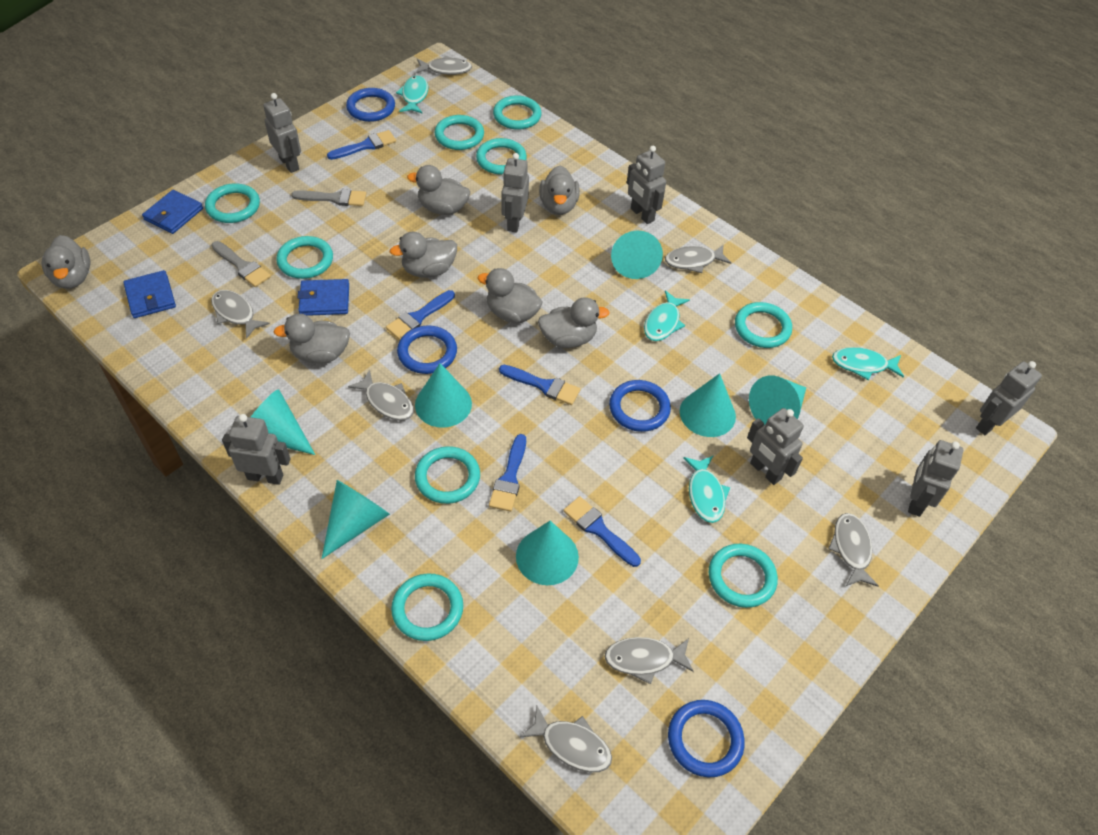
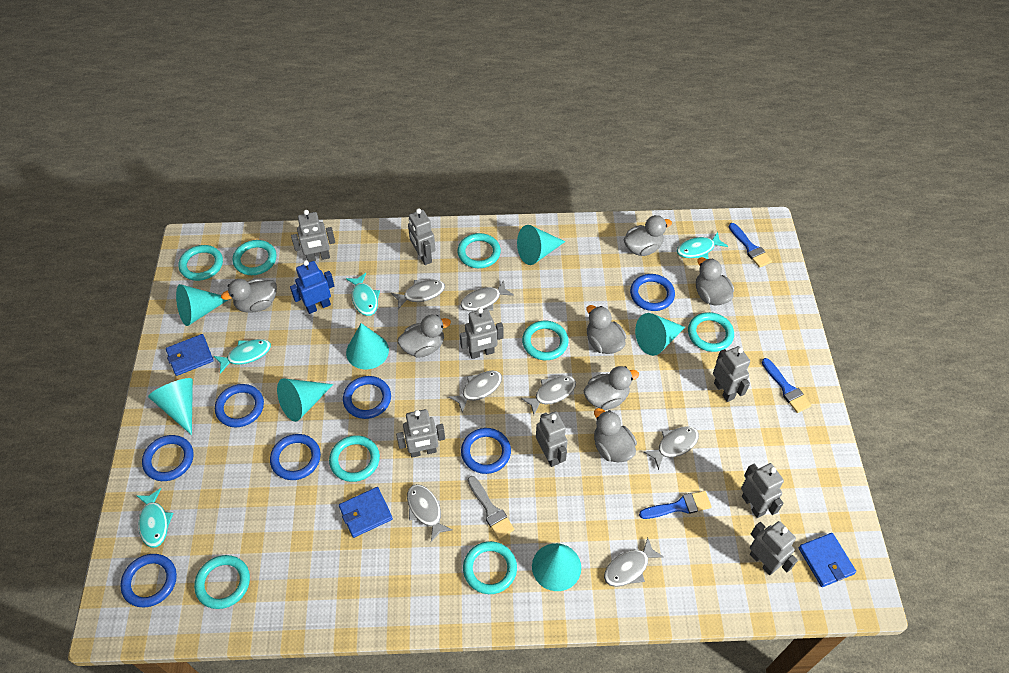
blue brush: [327,130,396,160] [386,290,455,340] [489,434,526,512] [499,365,580,405] [564,496,641,567] = 5 -> [639,491,712,519] [729,223,772,268] [762,358,811,413] = 3
blue ring: [346,88,395,122] [397,326,457,374] [609,380,671,432] [668,700,745,777] = 4 -> [120,554,177,608] [142,435,193,481] [215,384,264,427] [270,434,321,480] [343,376,391,419] [461,428,511,474] [630,274,675,311] = 7
blue robot: none = 0 -> [290,260,334,314] = 1
grey brush: [211,241,271,287] [291,189,366,206] = 2 -> [468,476,514,539] = 1
grey robot: [222,414,290,485] [263,93,301,173] [501,153,529,232] [627,146,666,224] [747,408,804,485] [908,440,963,517] [976,361,1042,435] = 7 -> [291,210,335,262] [396,409,445,458] [408,208,436,265] [460,308,503,359] [536,411,568,467] [713,346,750,402] [741,463,784,518] [750,521,798,575] = 8
turquoise ring: [205,183,260,223] [276,236,333,279] [391,573,463,641] [415,446,480,504] [435,115,484,150] [476,138,527,175] [493,95,541,130] [709,544,778,608] [735,302,792,348] = 9 -> [179,245,223,281] [194,555,250,609] [233,240,276,275] [329,435,380,482] [458,233,501,268] [463,541,517,594] [522,321,569,360] [688,312,734,352] = 8

